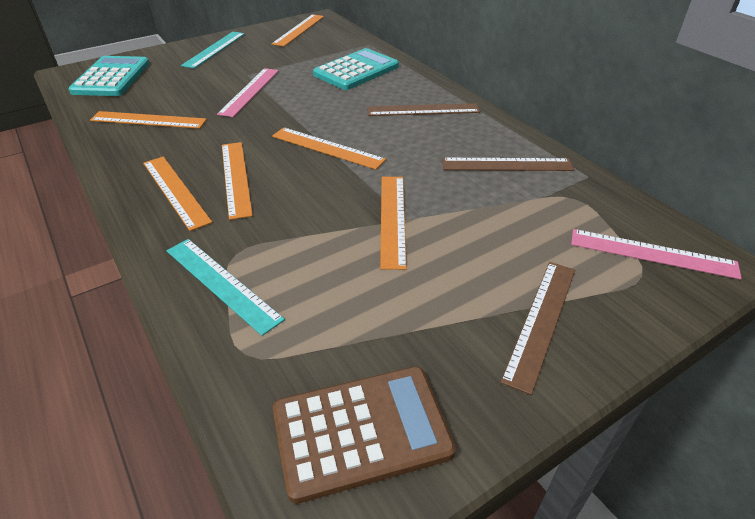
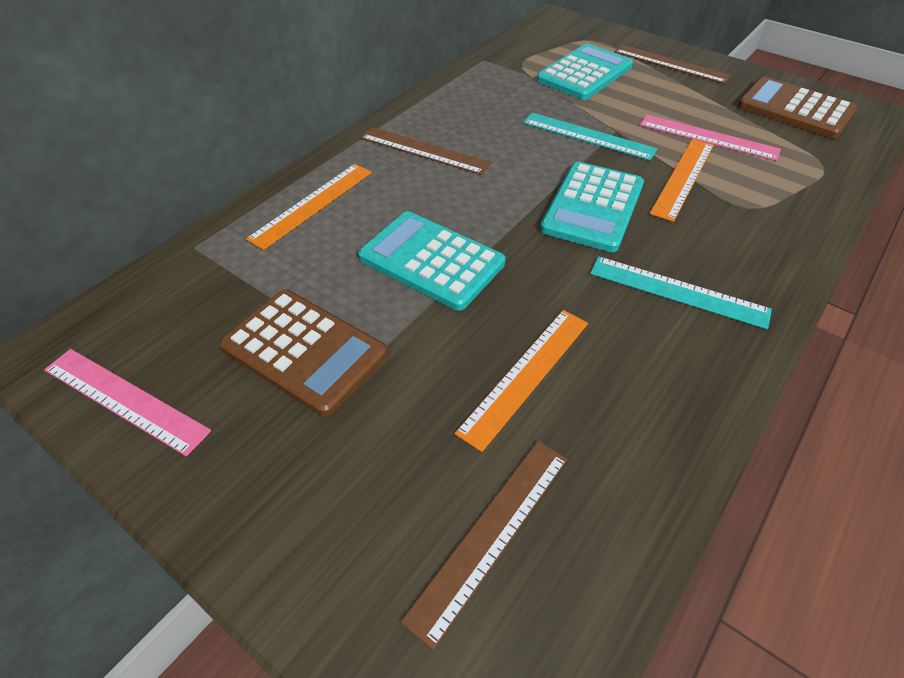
brown calculator: [273,366,456,504] = 1 -> [219,290,388,417] [738,76,857,139] = 2
orange ruler: [90,111,207,129] [143,157,212,231] [222,142,253,220] [272,14,324,47] [272,127,386,170] [380,177,407,270] = 6 -> [246,164,372,250] [454,310,588,452] [649,139,714,222] = 3
turquoise calculator: [68,56,150,96] [313,48,399,90] = 2 -> [358,211,506,311] [536,44,633,100] [540,162,644,252] = 3

